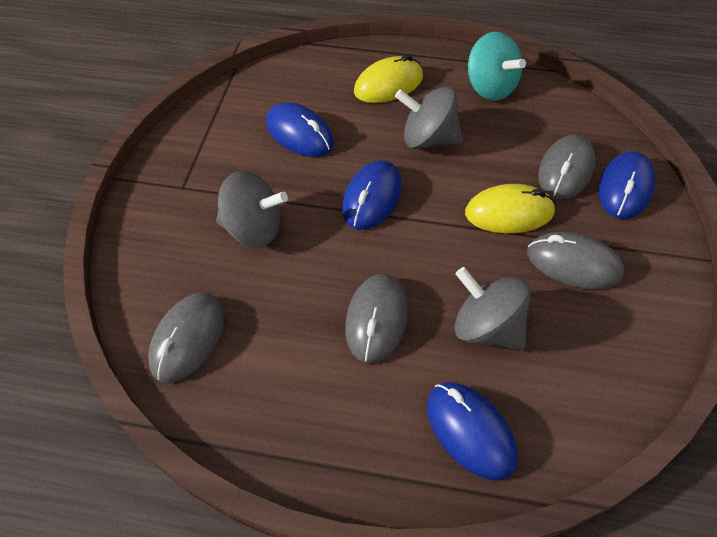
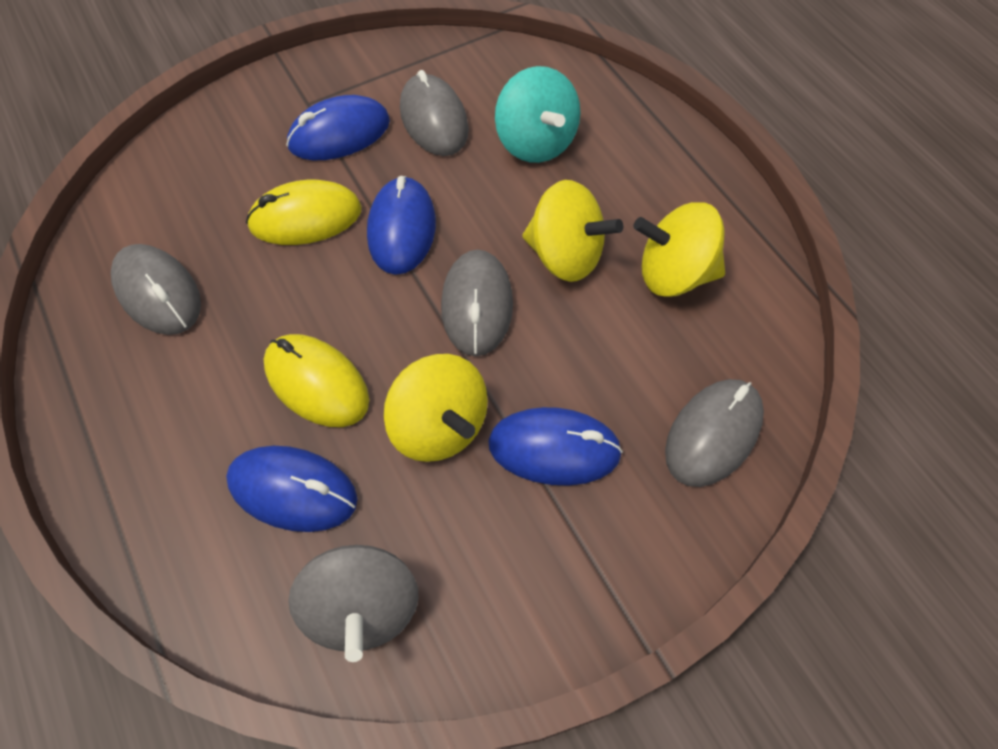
grey spinning top: [216,171,288,248] [395,87,463,149] [454,267,531,350] = 3 -> [288,545,419,662] = 1
yellow spinning top: none = 0 -> [384,354,488,462] [522,180,623,282] [633,202,725,297] = 3

